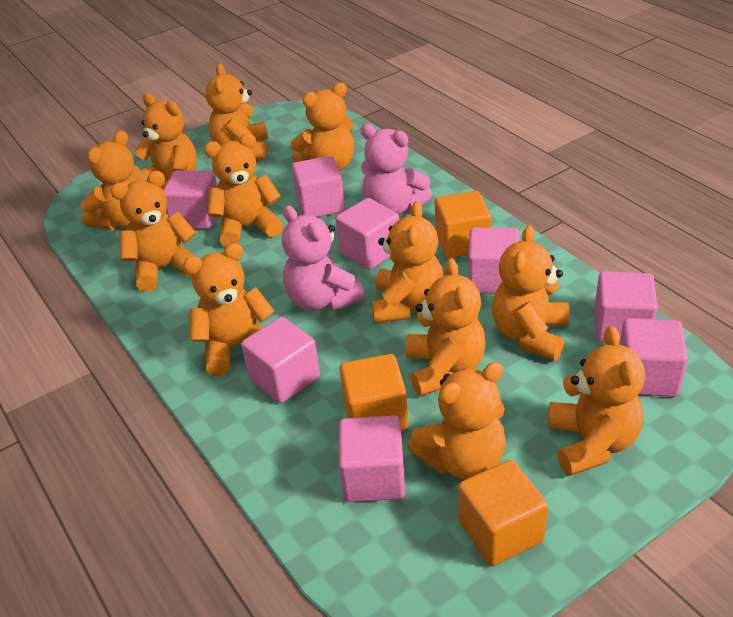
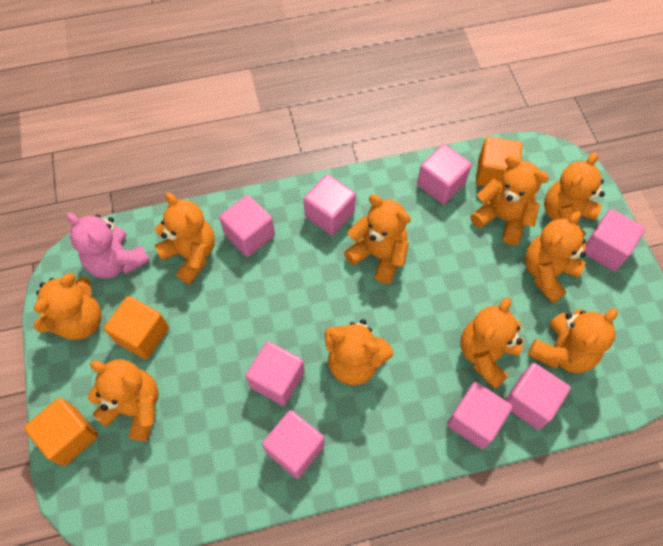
orange teddy bear: [80,130,141,230] [110,171,196,292] [134,93,197,190] [183,243,274,376] [204,133,283,247] [205,63,268,159] [291,82,354,171] [371,201,443,323] [406,258,486,396] [408,362,506,479] [492,225,570,361] [548,326,645,476] = 12 -> [34,273,102,340] [88,359,158,441] [155,193,215,284] [325,319,393,385] [344,194,411,284] [460,298,524,389] [470,155,549,245] [525,211,586,303] [528,308,618,373] [544,153,605,237] = 10
pink teddy bear: [282,205,365,311] [361,124,432,215] = 2 -> [66,213,150,278] = 1

